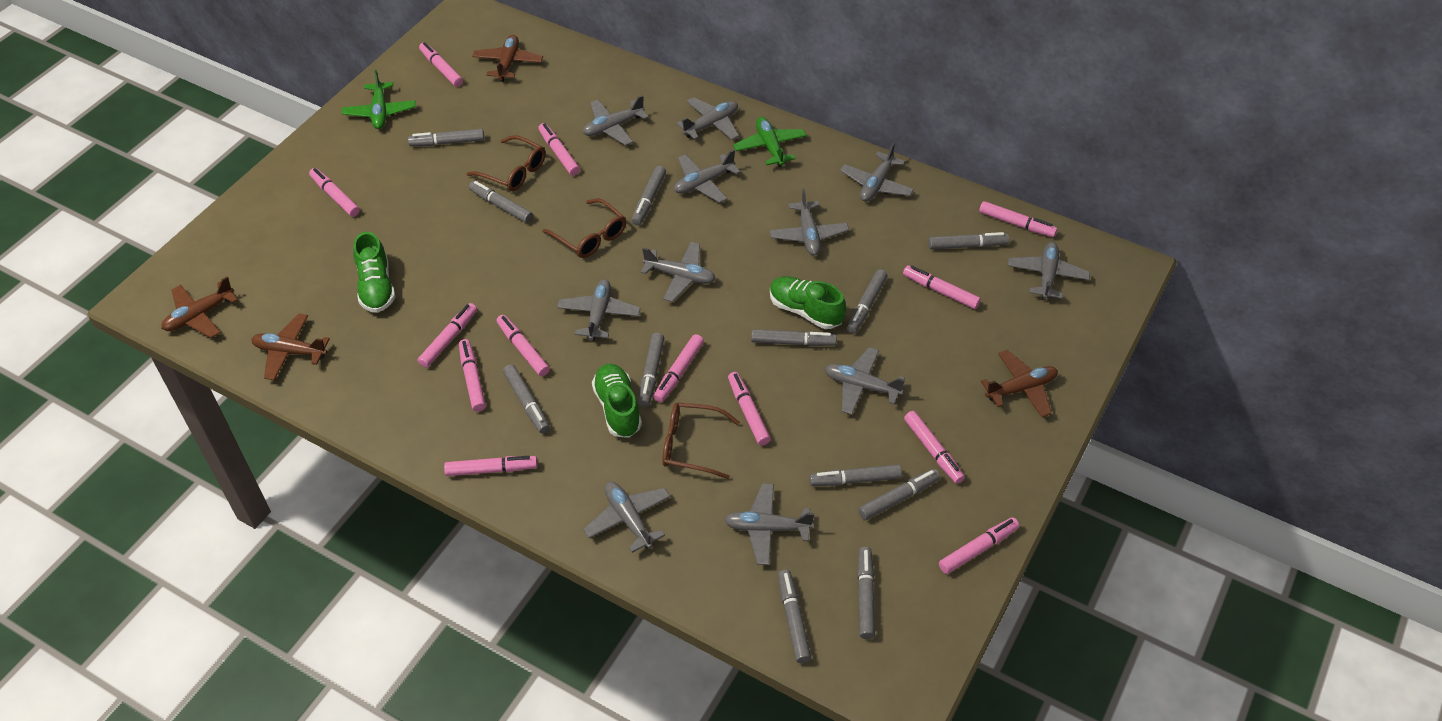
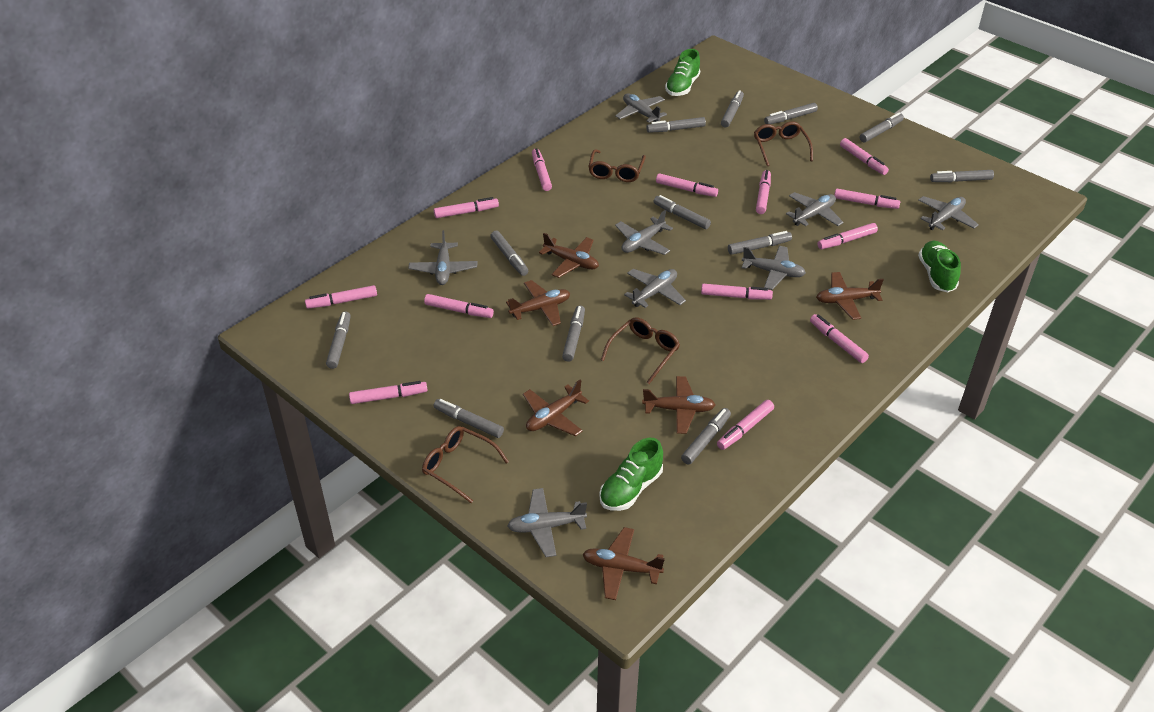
brown glasses: [466,135,546,191] [543,198,626,258] [662,402,740,479] = 3 -> [422,426,509,503] [588,149,646,182] [601,317,680,384] [754,122,813,166] = 4
brown plane: [161,277,238,338] [251,313,330,380] [472,35,543,82] [981,350,1058,417] = 4 -> [506,280,570,326] [523,379,589,436] [539,233,599,278] [583,527,665,600] [642,376,715,434] [816,272,884,320] = 6
green plane: [342,70,416,129] [733,117,807,167] = 2 -> none = 0
grey plane: [557,279,641,341] [583,95,649,146] [583,481,671,553] [641,242,716,302] [674,150,741,203] [676,97,739,140] [725,483,815,565] [769,189,849,256] [825,347,905,415] [840,142,914,202] [1008,242,1090,300] = 11 -> [409,230,477,285] [507,488,587,557] [615,93,667,123] [615,210,673,255] [624,269,686,308] [742,246,806,290] [786,192,844,226] [918,196,979,230] = 8

